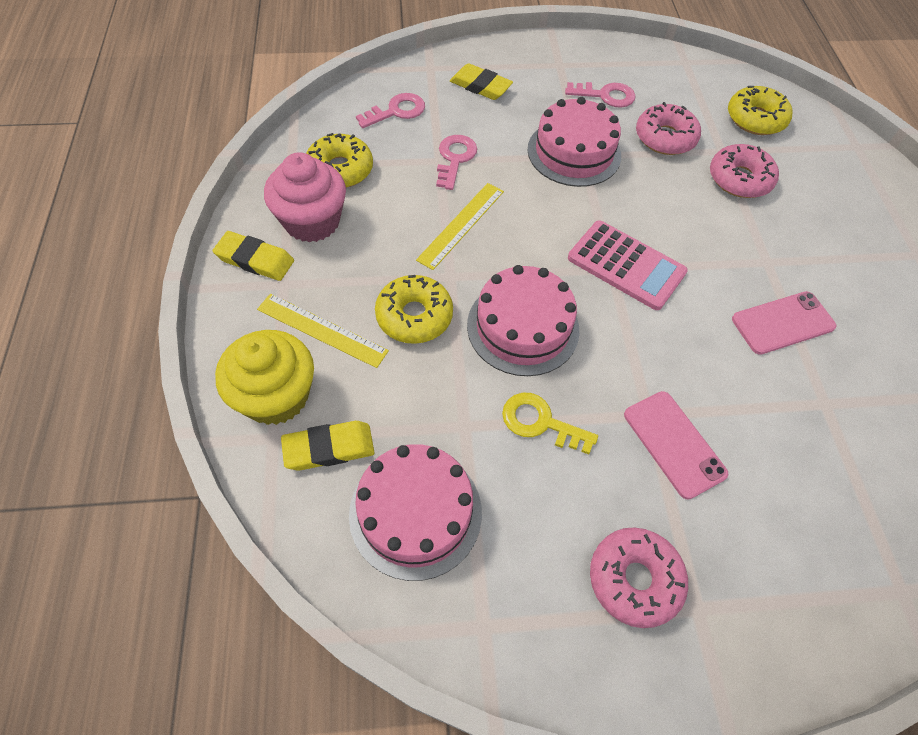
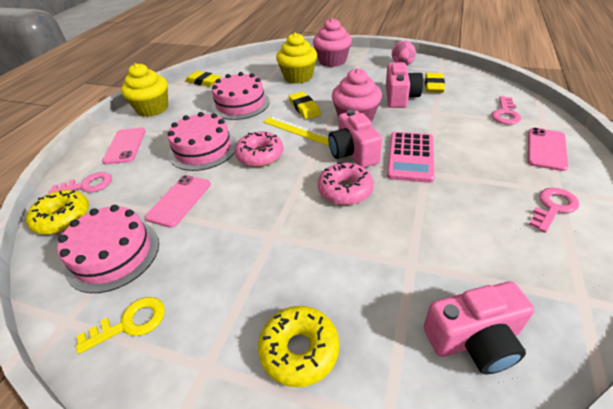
pink camera: none = 0 -> [328,109,382,168] [386,62,423,108] [424,281,534,374] = 3
pink cupcake: [264,152,346,243] = 1 -> [313,18,352,67] [332,68,382,122] = 2
pink donut: [590,527,688,628] [636,102,701,155] [710,144,779,198] = 3 -> [234,131,284,167] [318,162,374,205] = 2
pink egg: none = 0 -> [392,41,416,65] = 1
pink phone: [624,391,728,500] [732,291,836,355] = 2 -> [102,128,146,164] [145,175,211,228] [528,128,568,171] = 3
yellow cupcake: [215,330,314,425] = 1 -> [121,63,168,117] [276,32,317,84] = 2
yellow donut: [306,133,373,188] [375,275,453,344] [728,86,793,135] = 3 -> [26,190,89,235] [258,306,339,387] = 2
yellow ruler: [257,294,389,368] [416,183,504,270] = 2 -> [263,116,329,146] = 1

